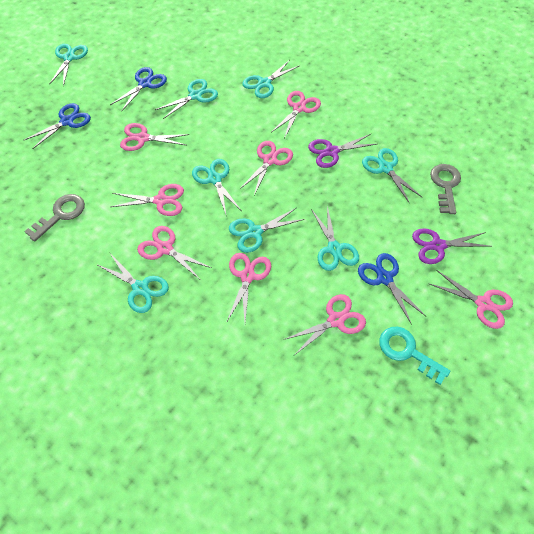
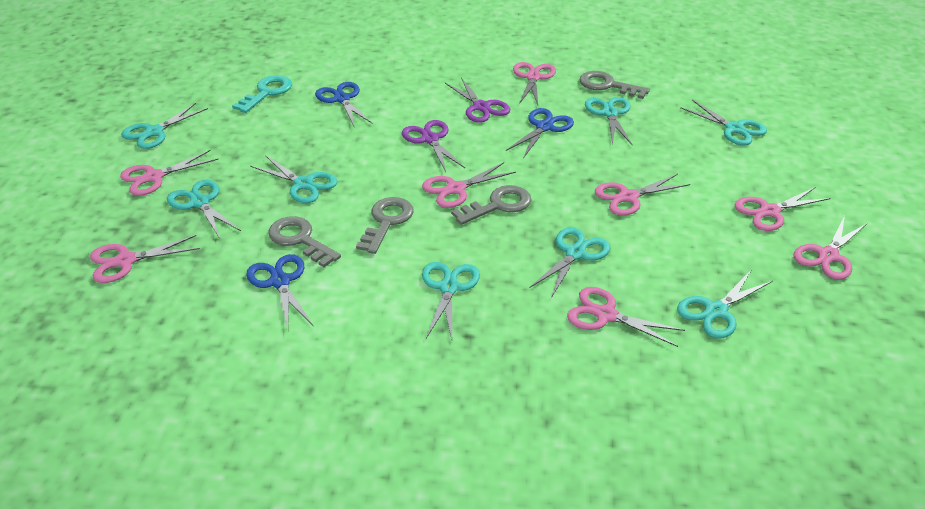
grey key: [24,194,85,242] [430,164,461,214] = 2 -> [268,216,341,267] [356,197,414,254] [451,185,532,225] [579,71,650,99] = 4

